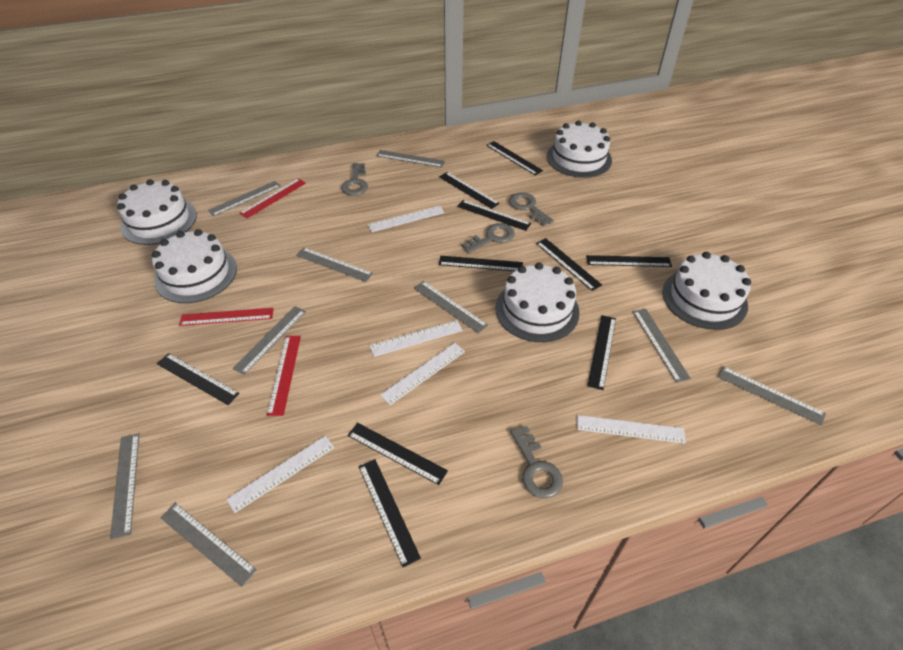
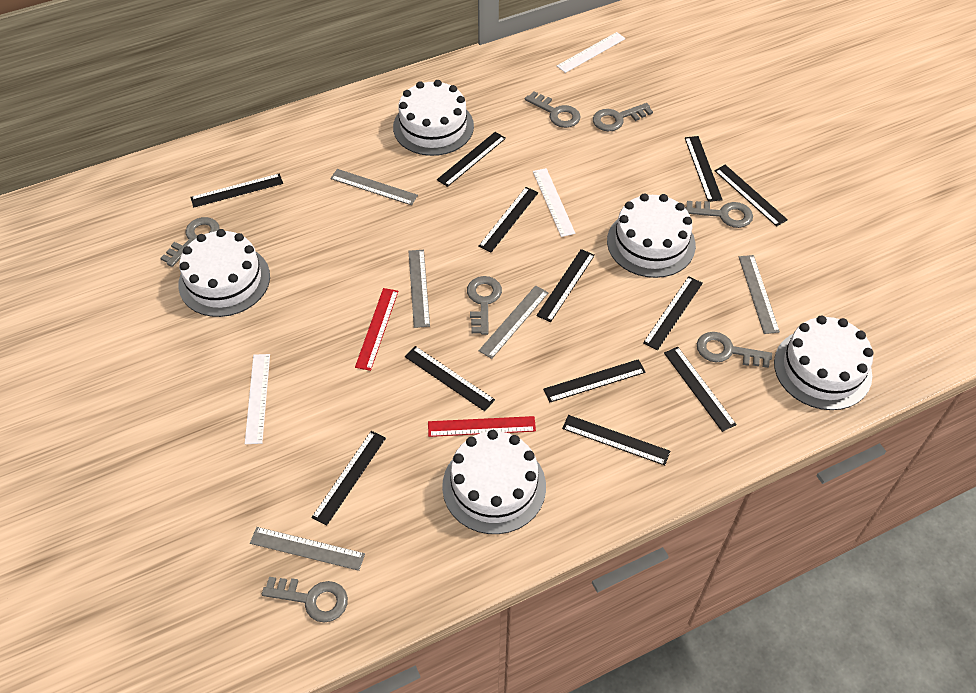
black ruler: [157,353,240,405] [348,423,448,485] [359,459,421,567] [439,172,500,209] [439,256,523,271] [457,200,531,231] [486,141,543,175] [536,238,602,291] [586,255,672,267] [587,315,616,390] = 10 -> [190,173,283,208] [311,431,386,526] [405,346,495,411] [437,132,506,187] [478,187,538,252] [537,249,595,322] [543,359,645,403] [562,415,670,465] [643,276,703,350] [664,347,737,432] [685,136,723,202] [714,165,788,227] = 12
grey key: [342,163,368,196] [461,223,515,253] [509,192,554,226] [510,426,563,498] = 4 -> [161,217,219,267] [262,577,348,623] [467,276,502,335] [525,91,580,128] [593,103,653,131] [685,201,753,228] [697,332,772,368] = 7
grey ruler: [110,433,139,540] [160,503,257,587] [208,181,281,217] [232,306,306,375] [296,248,373,282] [376,150,445,168] [414,281,488,333] [633,309,691,383] [718,366,826,425] = 9 -> [250,527,365,571] [330,169,418,205] [409,250,430,328] [479,285,548,359] [739,255,780,334] = 5
red ruler: [179,308,274,326] [239,178,306,218] [267,336,301,416] = 3 -> [355,288,398,371] [428,416,536,437] = 2
white ruler: [226,436,334,513] [368,206,445,232] [369,320,463,357] [380,343,465,405] [577,415,686,444] = 5 -> [245,354,270,444] [533,168,575,237] [557,32,626,73] = 3

